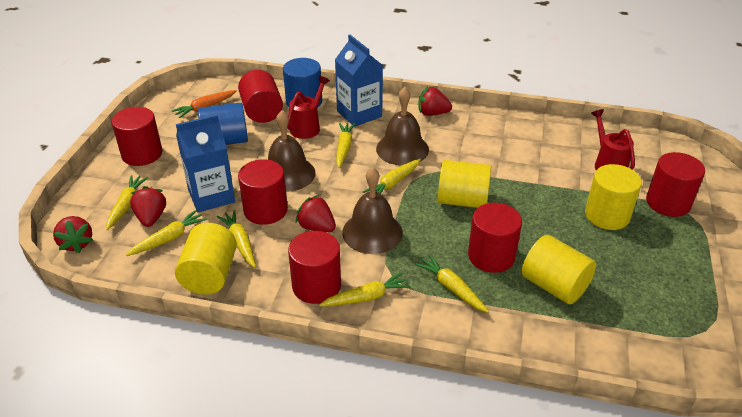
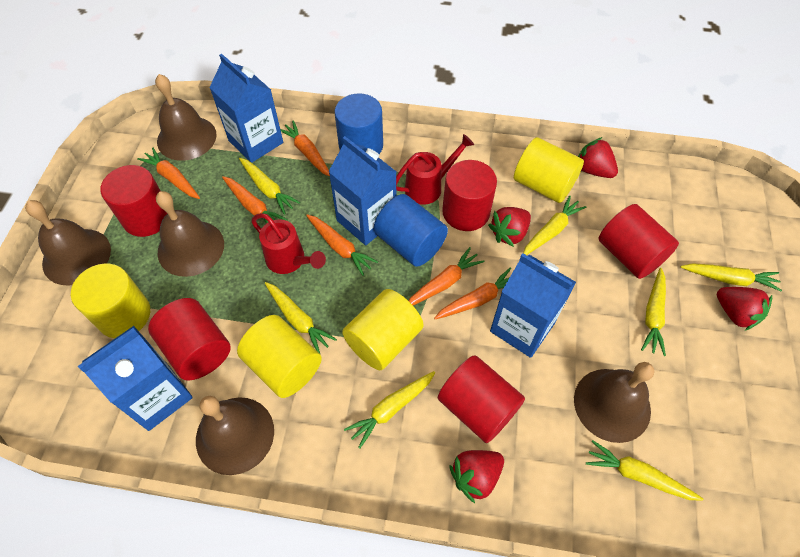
blue carton: [176,115,235,213] [335,35,383,127] = 2 -> [78,326,193,431] [209,54,283,163] [328,136,396,245] [490,254,576,358] = 4
brown bell: [268,110,316,192] [342,167,403,254] [376,87,429,166] = 3 -> [25,200,111,286] [155,74,217,161] [156,191,224,277] [196,396,274,475] [574,362,654,443] = 5
orange carrot: [172,90,237,119] = 1 -> [137,148,200,199] [222,176,288,224] [280,121,330,177] [306,214,378,276] [408,247,485,305] [434,268,511,319] = 6
red cylinder: [112,107,162,166] [238,70,283,123] [238,159,288,225] [288,231,341,304] [468,203,522,273] [646,152,705,217] = 6 -> [101,165,167,237] [148,298,231,380] [438,355,525,443] [442,160,497,231] [599,204,679,279] = 5

